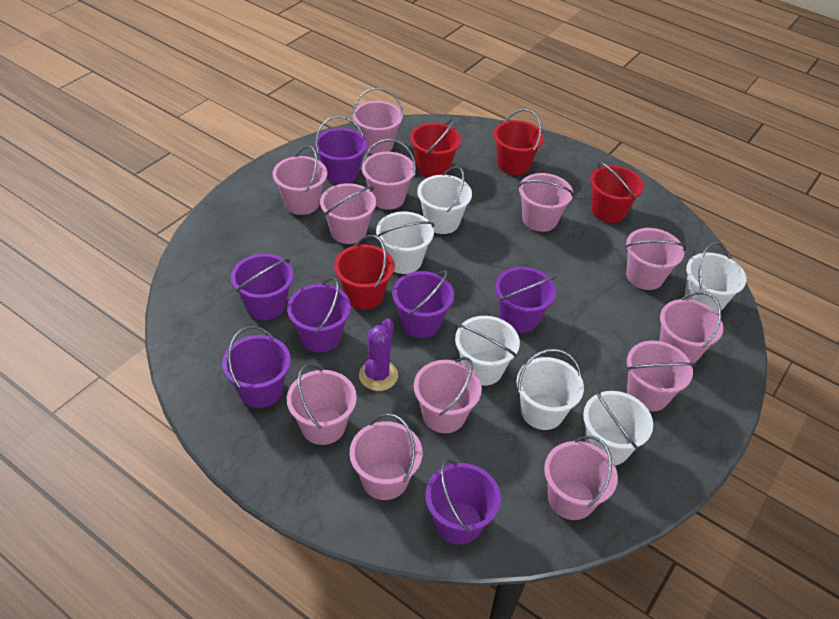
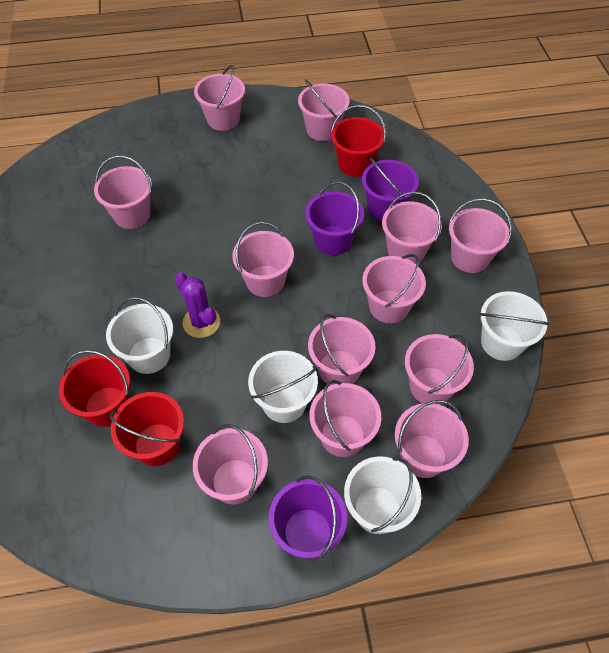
purple bucket: [222,326,291,408] [231,254,293,320] [287,277,351,352] [315,115,367,184] [392,270,454,338] [425,459,501,544] [495,267,556,333] = 7 -> [269,476,347,558] [305,182,364,255] [362,158,419,221] = 3
red bucket: [334,235,395,310] [410,118,461,177] [493,109,544,175] [590,162,644,223] = 4 -> [59,350,130,427] [110,392,184,466] [331,105,386,177] = 3
white bucket: [376,211,434,274] [417,166,472,234] [455,316,520,386] [516,348,584,430] [583,390,653,465] [685,242,746,314] = 6 -> [106,297,173,374] [248,351,318,423] [344,456,421,534] [479,291,550,361] = 4

